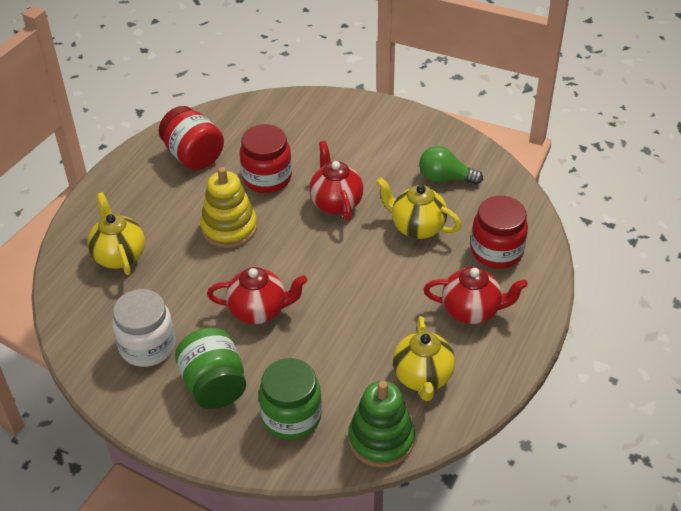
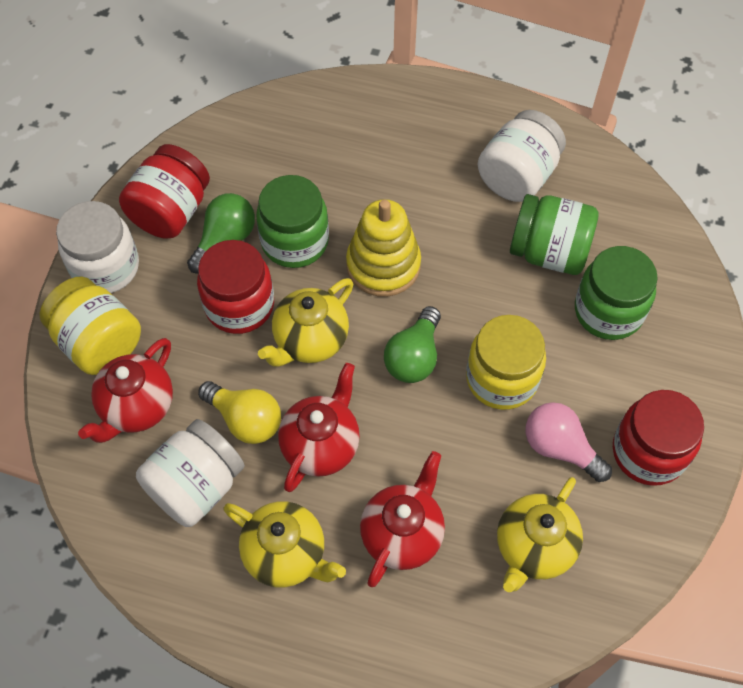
green jar: [175,328,246,409] [259,358,322,440] = 2 -> [256,175,329,268] [510,194,599,275] [575,246,658,340] = 3
green light bulb: [419,146,483,185] = 1 -> [187,193,255,274] [384,306,441,383] = 2
green stacking toy: [348,381,415,468] = 1 -> none = 0
pink light bulb: none = 0 -> [526,402,612,482] = 1
white jar: [112,289,175,367] = 1 -> [56,201,139,293] [136,419,245,527] [478,110,566,202] = 3
yellow jar: none = 0 -> [39,276,141,375] [466,315,546,410] = 2
yellow light bulb: none = 0 -> [198,381,281,444] = 1

